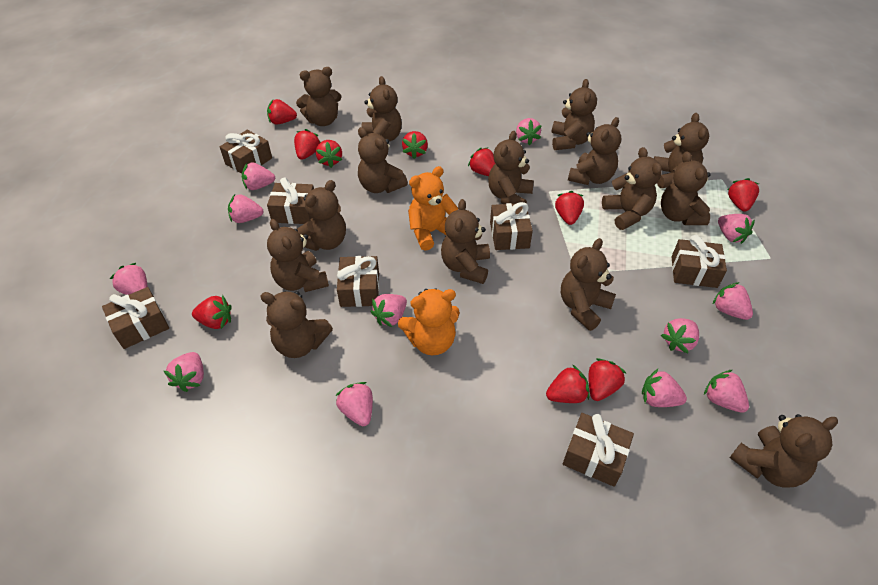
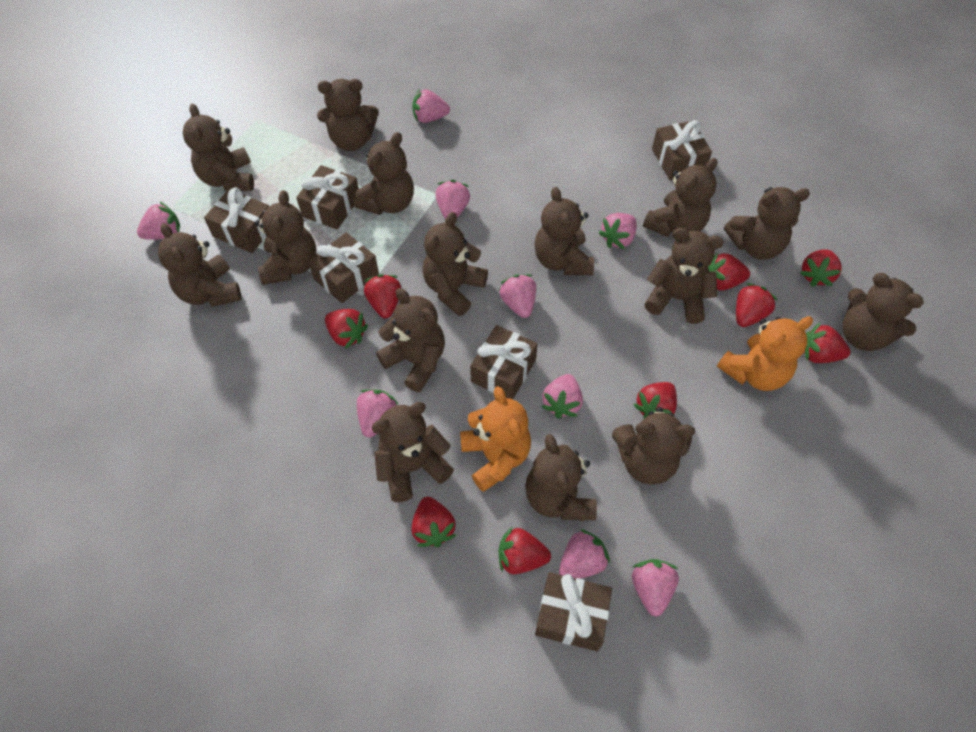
brown gift: [102,287,169,349] [220,130,272,174] [267,177,314,224] [337,256,379,307] [490,202,533,250] [563,413,634,487] [672,235,727,288] = 7 -> [204,187,269,253] [296,165,359,230] [308,232,379,303] [470,325,538,400] [535,572,612,651] [652,120,712,180] = 6
pink strawberry: [110,263,148,295] [164,352,204,392] [228,194,263,223] [242,162,275,190] [336,382,373,426] [371,294,407,327] [516,118,542,145] [642,369,687,407] [661,318,699,353] [704,370,749,413] [713,282,753,320] [718,214,755,244] = 12 -> [137,201,180,240] [357,389,399,438] [412,89,450,123] [436,180,470,219] [499,274,536,318] [542,374,583,418] [559,529,610,578] [598,213,637,249] [632,559,679,617] = 9
red strawberry: [192,295,232,329] [267,99,297,125] [294,129,321,160] [316,140,342,168] [402,131,428,159] [468,147,496,176] [546,365,590,403] [555,191,584,225] [589,358,626,401] [728,178,759,212] = 10 -> [325,309,368,349] [364,274,401,318] [412,497,456,547] [499,526,551,574] [633,382,677,419] [708,253,750,291] [736,283,778,327] [800,249,842,287] [804,323,850,363] = 9

